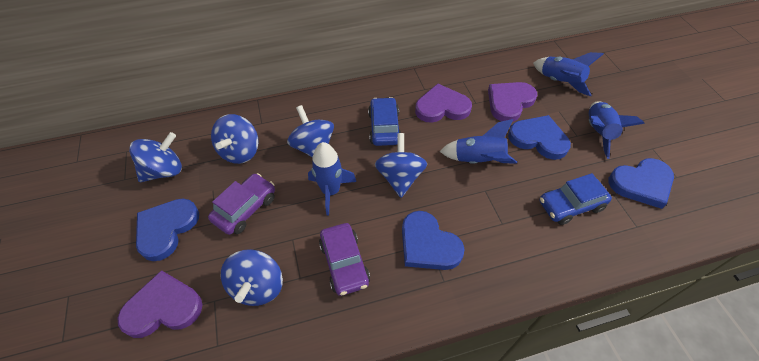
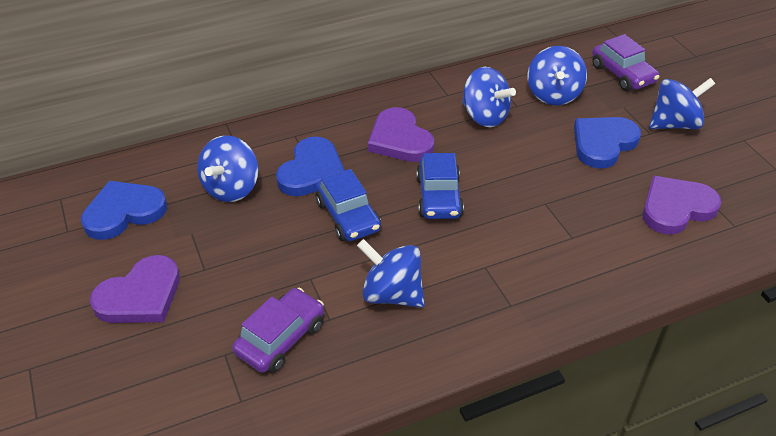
blue heart: [136,199,199,261] [402,211,465,270] [508,115,571,160] [608,158,674,209] = 4 -> [81,181,167,240] [276,137,345,196] [574,117,641,169] = 3
blue rocket: [308,142,356,215] [440,119,517,164] [533,52,604,96] [589,101,645,159] = 4 -> none = 0

